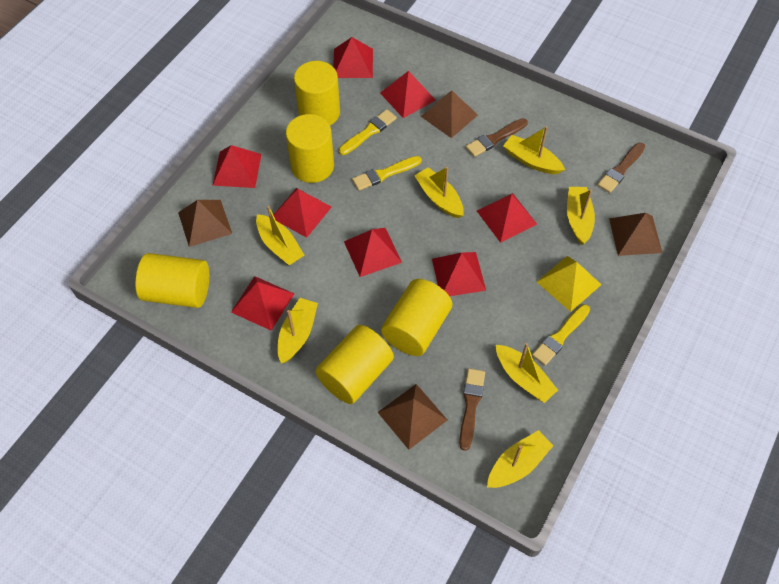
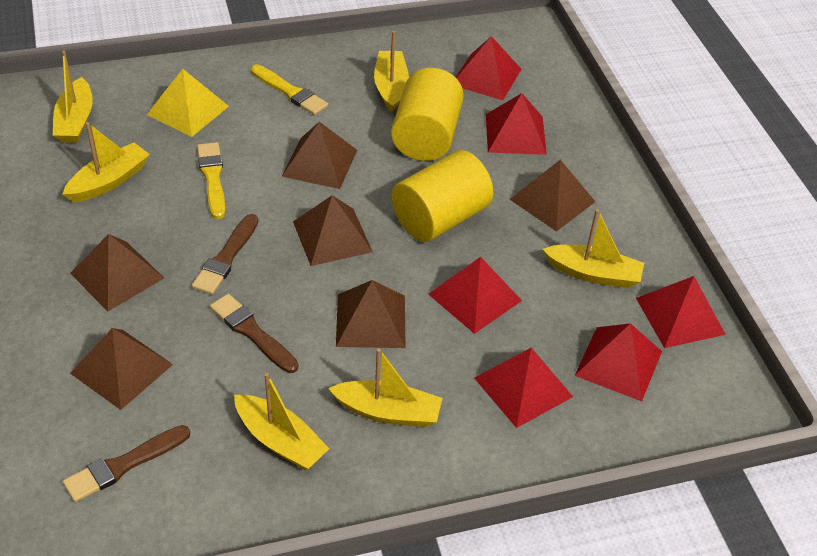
brown pyramid: [178,200,232,247] [378,384,447,450] [421,90,478,138] [609,213,662,256] = 4 -> [70,234,164,311] [70,328,173,410] [282,122,357,189] [293,195,373,266] [336,280,406,348] [510,160,595,232] = 6
red pyramid: [212,145,261,188] [231,276,294,331] [274,188,331,238] [333,37,373,78] [344,228,402,277] [380,71,436,118] [432,252,486,296] [477,193,537,243] = 8 -> [428,257,522,334] [456,36,521,100] [474,348,573,428] [486,93,547,155] [575,323,662,401] [636,276,726,348] = 6
yellow boat: [256,206,305,265] [278,298,318,363] [414,167,464,218] [487,430,553,488] [496,343,558,403] [503,126,565,174] [567,187,595,245] = 7 -> [53,51,93,143] [63,122,150,202] [234,373,330,470] [328,348,442,427] [374,31,409,112] [542,209,644,288] = 6
yellow brush: [339,109,397,155] [352,156,422,191] [532,304,590,365] = 3 -> [197,142,226,219] [251,64,328,115] = 2
yellow cylinder: [136,253,209,308] [286,114,334,183] [294,61,340,125] [315,325,394,404] [381,279,453,356] = 5 -> [391,68,464,161] [392,150,493,242] = 2

